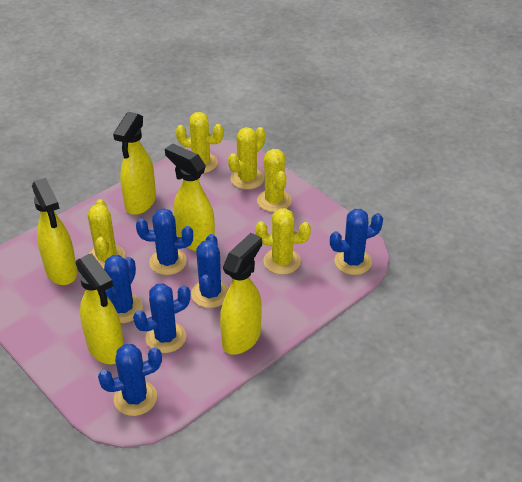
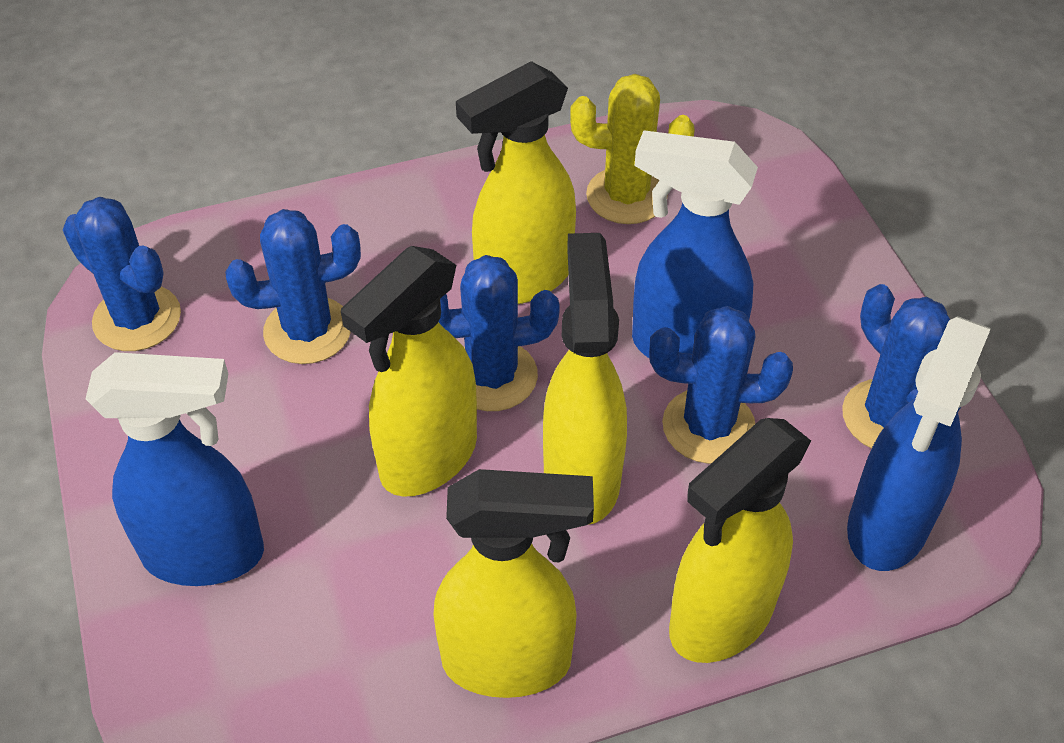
blue cactus: [98,344,162,416] [104,255,143,323] [133,283,191,353] [136,208,193,275] [191,234,229,308] [330,209,383,275] = 6 -> [63,197,181,351] [225,209,361,364] [439,255,560,411] [649,306,793,464] [842,284,961,449] = 5
blue spray bottle: none = 0 -> [86,352,264,586] [632,130,758,358] [847,316,991,571] = 3
yellow cactus: [88,199,125,269] [176,112,224,173] [228,127,265,190] [255,208,311,275] [257,149,292,212] = 5 -> [570,74,695,224] = 1

